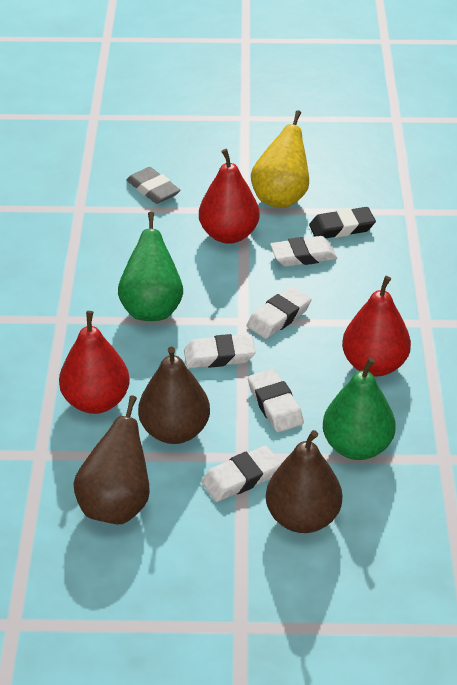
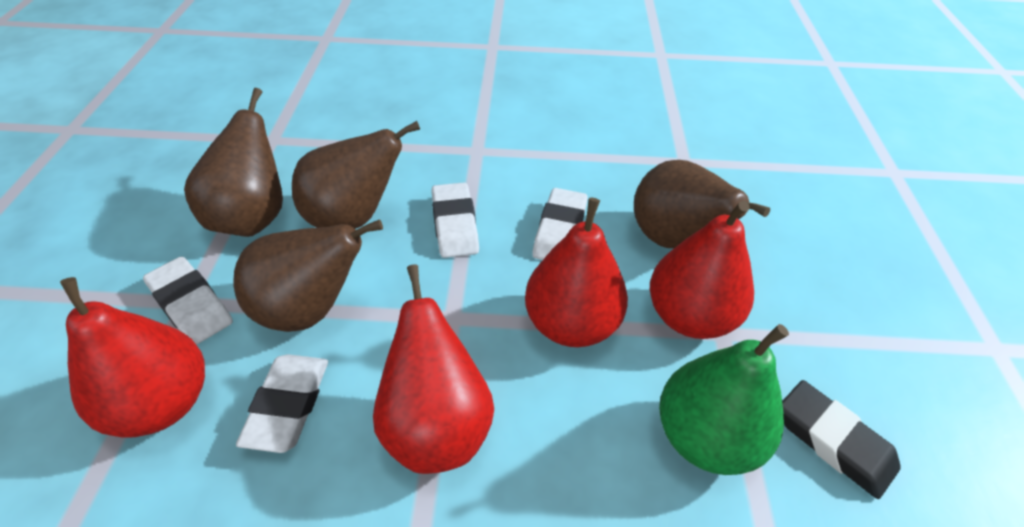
brown pear: [73,395,150,525] [138,346,210,444] [266,430,342,533] = 3 -> [184,88,283,237] [233,220,383,332] [292,121,420,229] [634,160,770,248] = 4
green pear: [118,212,183,321] [323,357,396,460] = 2 -> [659,324,789,475] = 1
grey eraser: [127,167,180,204] = 1 -> none = 0
red pear: [59,311,130,414] [199,149,260,244] [342,276,411,376] = 3 -> [60,277,205,438] [373,264,494,474] [525,198,628,347] [650,201,754,339] = 4
white eraser: [184,334,255,368] [201,445,281,502] [247,286,312,339] [248,369,304,432] [270,236,337,267] = 5 -> [143,256,233,345] [236,354,328,453] [431,182,479,258] [532,188,588,260] = 4
yellow pear: [251,110,309,208] = 1 -> none = 0

